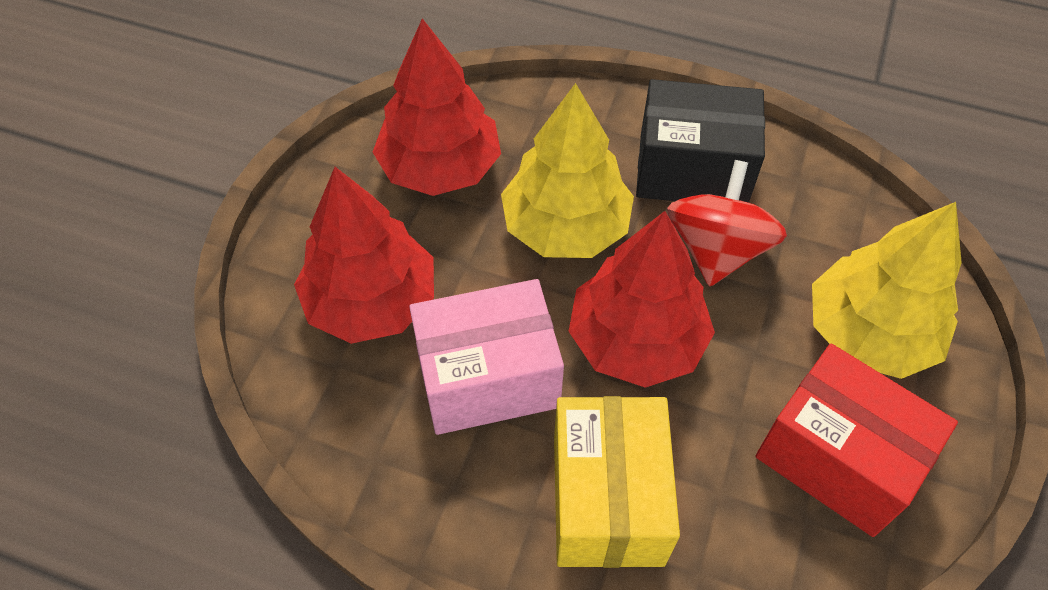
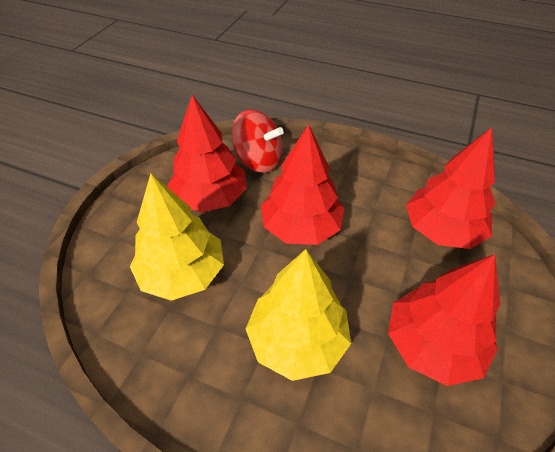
black box: [636,79,765,203] = 1 -> none = 0
pink box: [409,279,564,435] = 1 -> none = 0
red box: [755,344,958,537] = 1 -> none = 0
red tree: [294,167,434,344] [373,18,501,196] [569,211,715,388] = 3 -> [167,95,247,212] [261,124,344,245] [388,254,500,386] [406,127,495,249] = 4
yellow box: [554,396,680,568] = 1 -> none = 0

